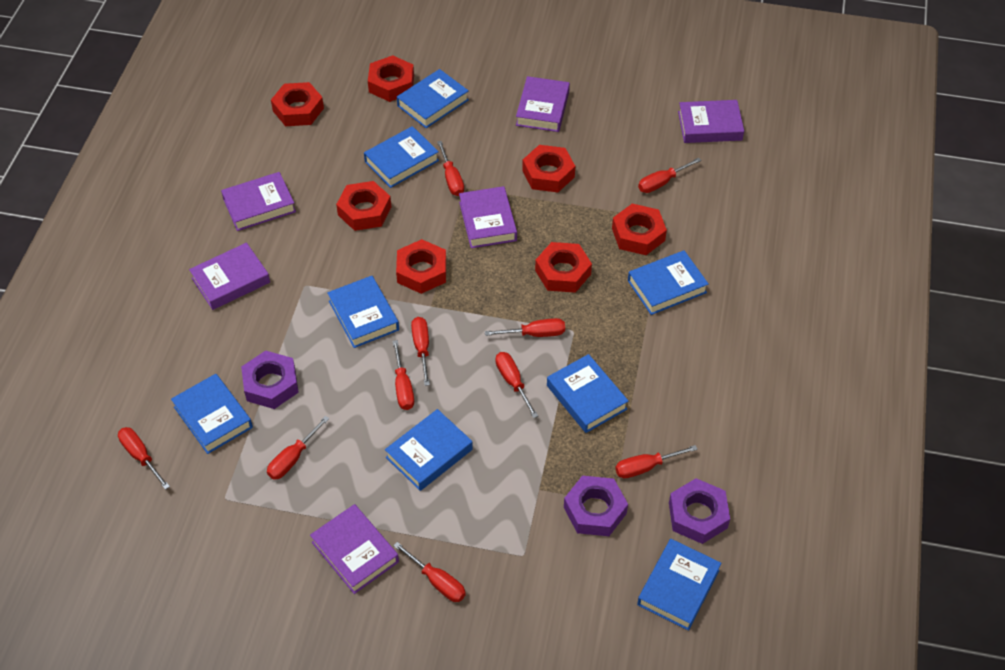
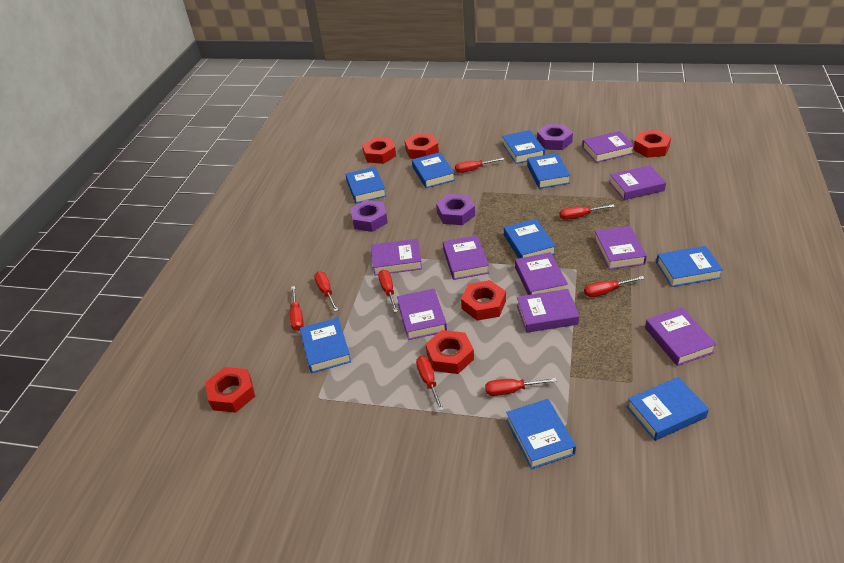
blue book: [171,374,253,454] [327,276,399,348] [364,126,439,188] [385,409,473,491] [397,69,469,128] [547,354,628,433] [628,250,709,315] [637,539,721,631] = 8 -> [300,318,351,373] [346,167,386,204] [412,152,455,188] [502,130,545,164] [504,219,556,258] [506,399,576,469] [527,153,571,189] [627,377,709,441] [656,246,723,287] = 9
purple book: [189,243,270,310] [221,172,296,231] [310,504,399,594] [459,186,517,248] [516,76,570,132] [678,100,744,143] = 6 -> [371,239,422,276] [397,289,447,340] [443,235,489,280] [515,252,568,295] [517,289,579,333] [582,131,635,163] [594,226,647,270] [609,165,666,200] [645,308,716,366] = 9
red nut: [271,82,324,126] [336,181,391,231] [368,55,414,102] [396,239,446,294] [522,145,575,192] [535,242,592,293] [612,204,667,255] = 7 -> [205,367,255,413] [362,137,396,164] [405,134,439,159] [426,330,474,374] [461,280,506,321] [634,130,671,158] = 6
red screwdriver: [118,427,170,490] [267,416,330,480] [392,340,414,410] [393,542,466,602] [411,317,430,386] [437,141,464,196] [485,318,565,337] [495,352,538,418] [615,445,698,478] [638,158,702,193] = 10 -> [290,286,304,331] [314,271,338,312] [378,270,398,312] [416,356,444,411] [455,158,504,173] [485,378,557,396] [559,204,615,220] [584,276,645,297] = 8

